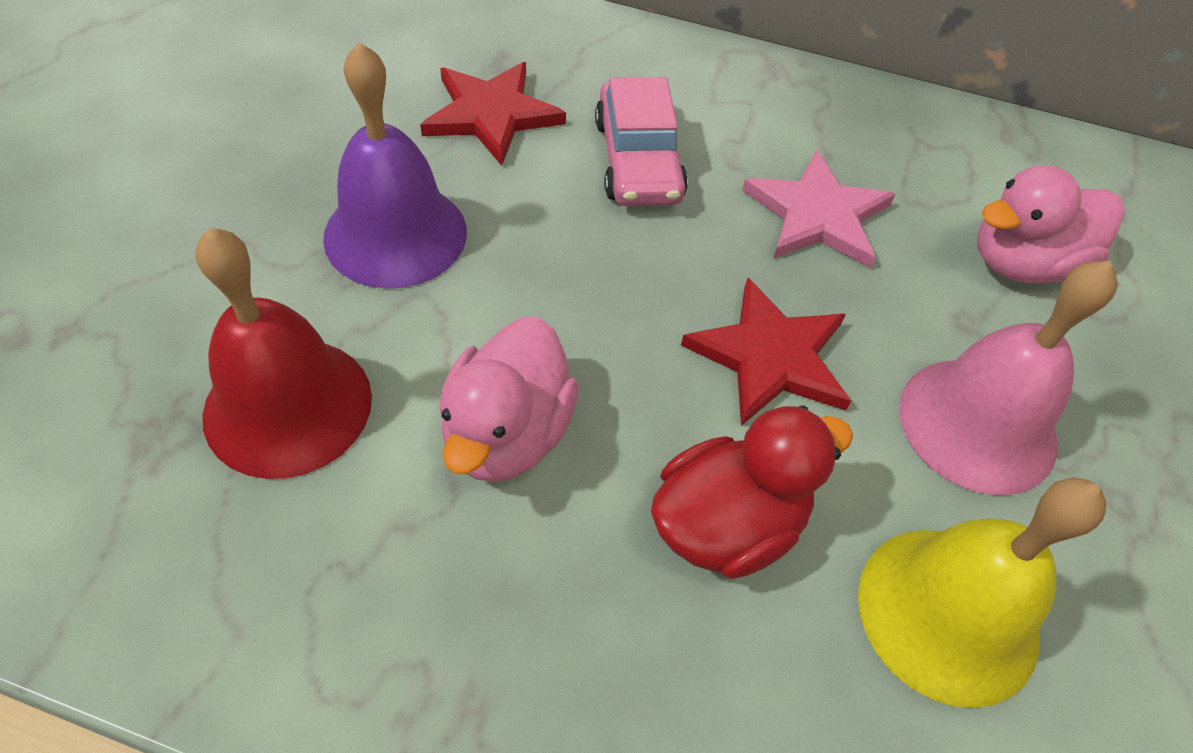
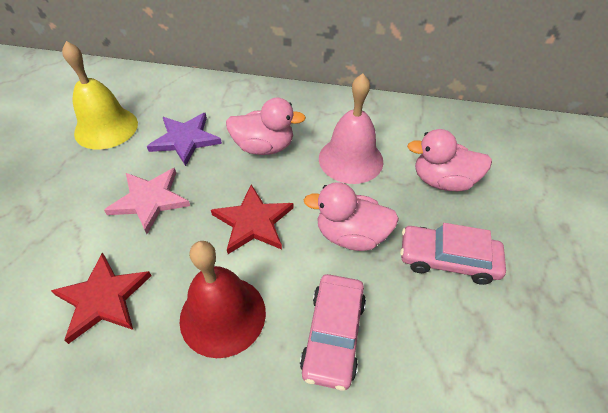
pink car: [595,77,688,206] = 1 -> [300,274,366,391] [400,223,506,285] = 2
pink duck: [439,316,579,482] [977,165,1125,284] = 2 -> [226,98,306,155] [304,182,399,251] [407,129,492,191] = 3
purple bell: [323,42,467,289] = 1 -> none = 0
purple star: none = 0 -> [147,113,222,166] = 1
red duck: [651,406,853,579] = 1 -> none = 0

